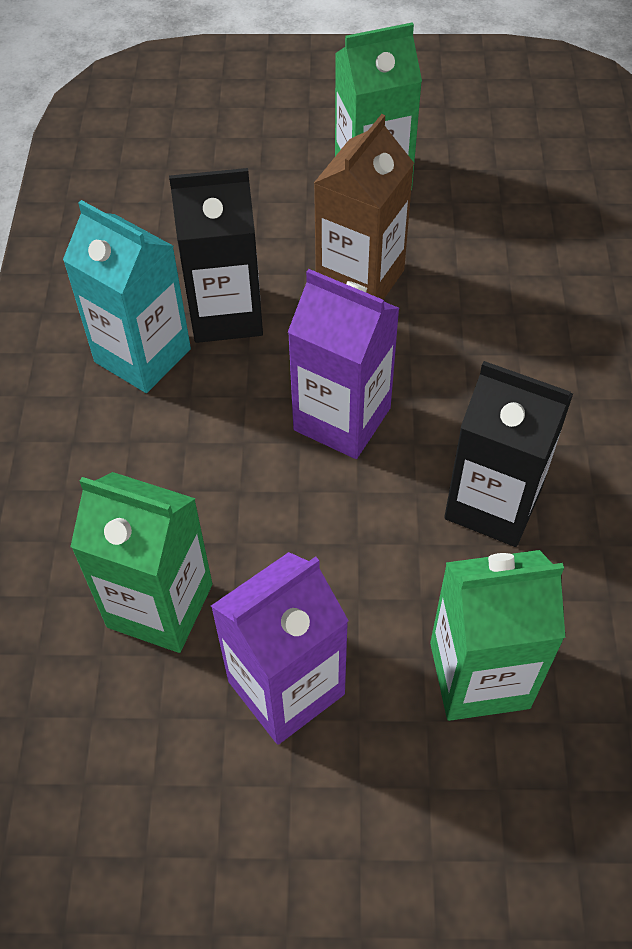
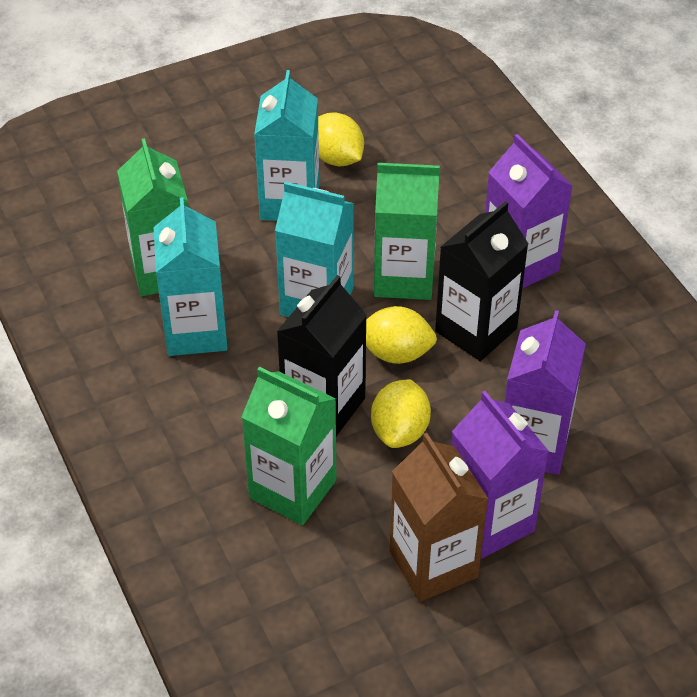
purple carton: [211,552,349,745] [288,269,400,459] = 2 -> [451,391,549,559] [485,134,572,289] [505,310,586,475] = 3
turquoise carton: [63,200,191,393] = 1 -> [154,197,228,356] [254,70,319,221] [275,182,354,317] = 3
yellow lemon: none = 0 -> [318,112,364,166] [366,306,437,364] [371,379,431,448] = 3

